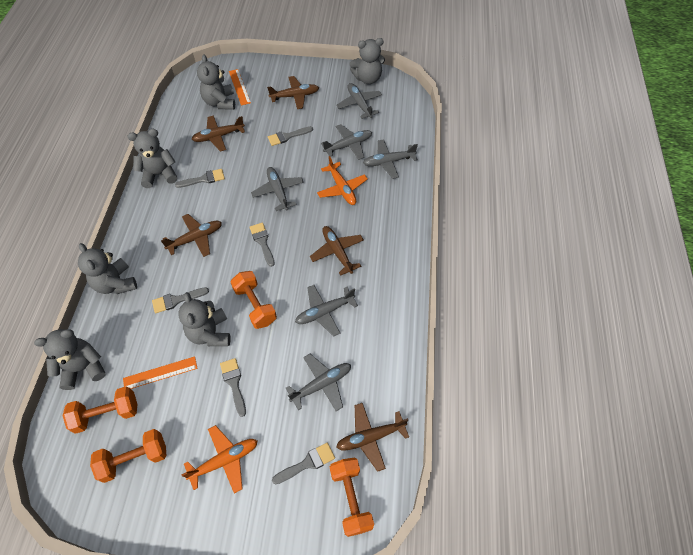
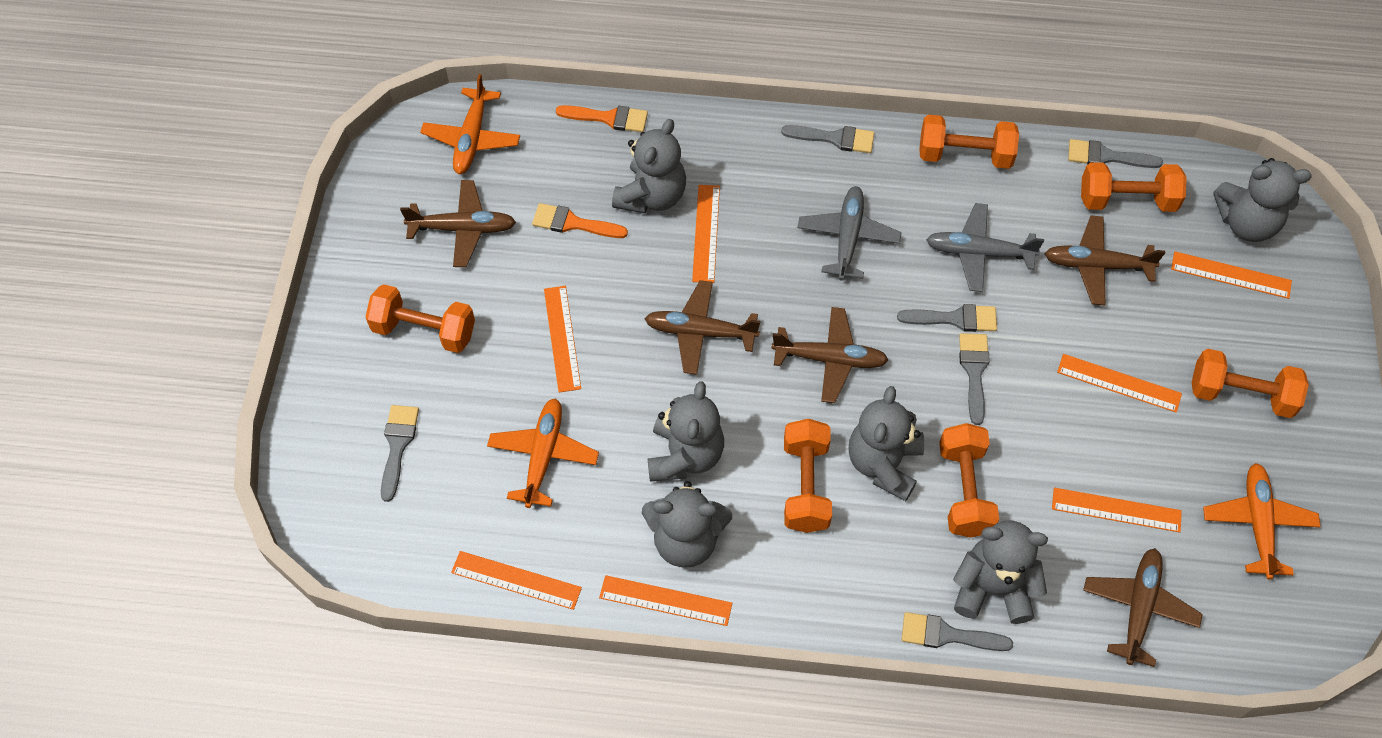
grey plane: [251,167,304,211] [286,354,351,411] [295,285,358,337] [321,124,372,160] [336,83,382,119] [363,139,418,179] = 6 -> [797,186,902,281] [926,203,1044,292] = 2
orange brush: none = 0 -> [532,203,628,238] [556,105,648,132] = 2
orange dumbbell: [62,386,137,434] [90,429,167,483] [230,271,277,329] [330,458,374,537] = 4 -> [365,284,475,353] [784,419,832,533] [919,115,1019,169] [939,423,999,538] [1081,162,1187,212] [1192,349,1309,418] = 6
orange plane: [182,425,257,494] [317,156,368,205] = 2 -> [420,74,520,174] [487,398,599,508] [1203,463,1321,580] = 3
orange ruler: [123,356,197,389] [229,69,251,106] = 2 -> [451,551,582,610] [544,286,581,393] [599,575,732,626] [692,185,720,283] [1052,488,1182,532] [1057,354,1182,413] [1171,251,1292,299] = 7

